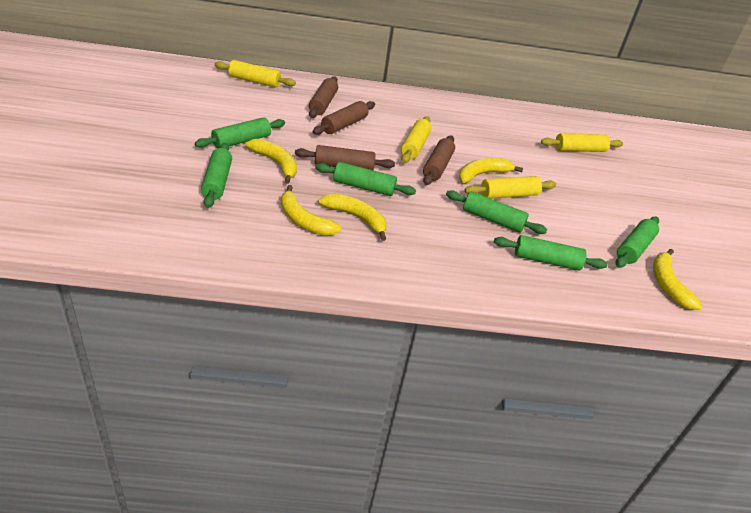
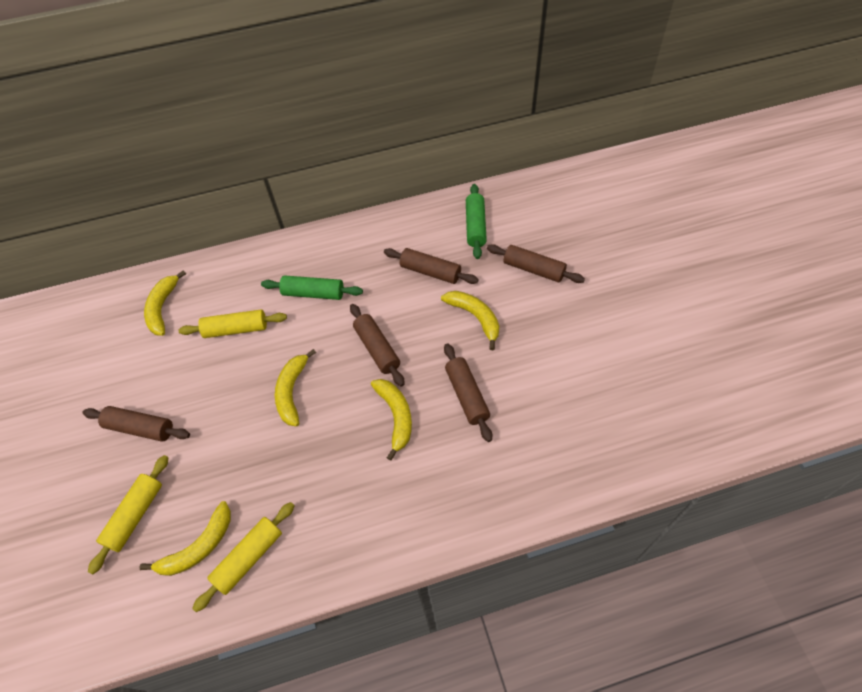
brown rolling pin: [295,145,395,170] [309,76,338,118] [313,101,375,135] [423,135,455,185] = 4 -> [83,406,190,442] [350,304,405,387] [384,248,479,284] [444,343,492,442] [487,244,585,283] = 5
green rolling pin: [195,117,285,148] [201,143,232,208] [315,162,416,196] [446,190,547,234] [494,235,608,271] [616,216,659,268] = 6 -> [261,275,363,300] [466,184,487,259] = 2
yellow rolling pin: [214,60,296,88] [401,116,432,163] [465,176,556,199] [541,133,623,152] = 4 -> [88,455,169,575] [178,309,287,338] [192,502,295,612] = 3

